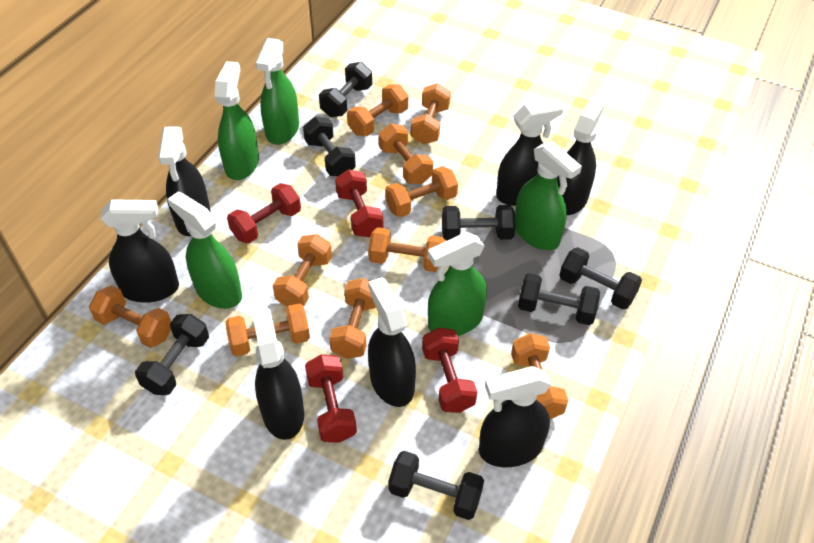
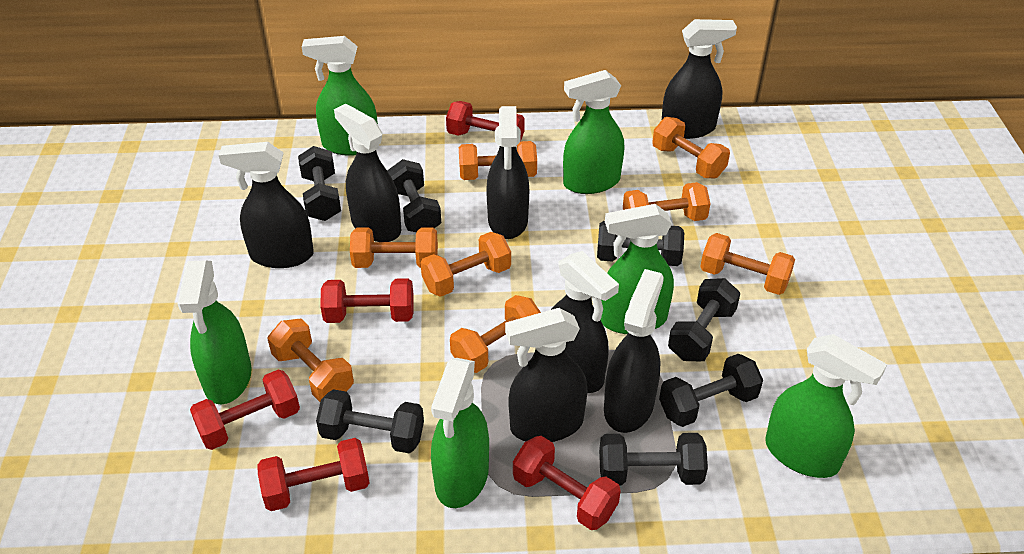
green spray bottle: [167,191,242,309] [214,61,259,180] [255,38,299,144] [428,232,487,336] [515,141,582,250] = 5 -> [178,261,252,405] [302,36,378,156] [431,358,489,508] [563,70,624,194] [601,204,674,334] [765,334,887,478] = 6
orange dumbbell: [89,286,171,348] [226,303,310,356] [273,234,332,307] [329,278,376,359] [347,84,408,136] [368,227,445,272] [379,124,433,184] [385,166,458,217] [411,83,451,144] [511,333,568,419] = 10 -> [267,318,354,402] [350,228,438,268] [421,232,511,297] [450,295,541,373] [459,141,537,180] [623,182,711,221] [652,117,730,178] [700,233,795,295] = 8
red dumbbell: [227,183,301,243] [305,354,357,443] [335,169,384,237] [422,327,477,413] = 4 -> [190,370,300,450] [258,438,370,511] [320,278,414,323] [446,101,525,141] [513,436,621,530] = 5

